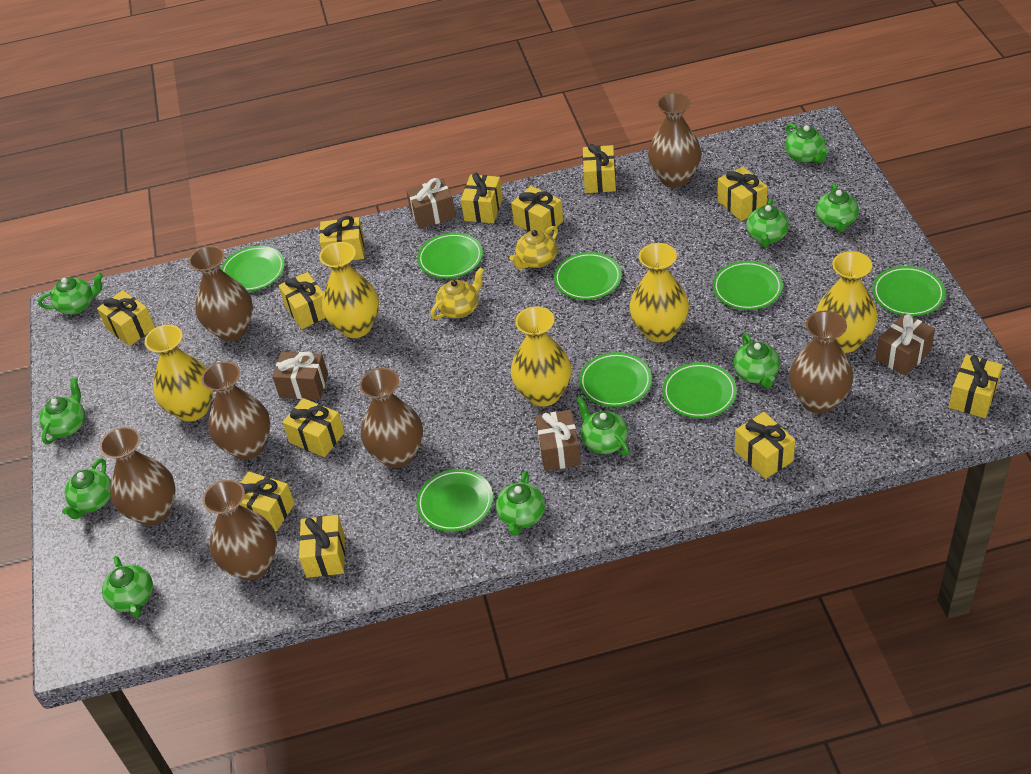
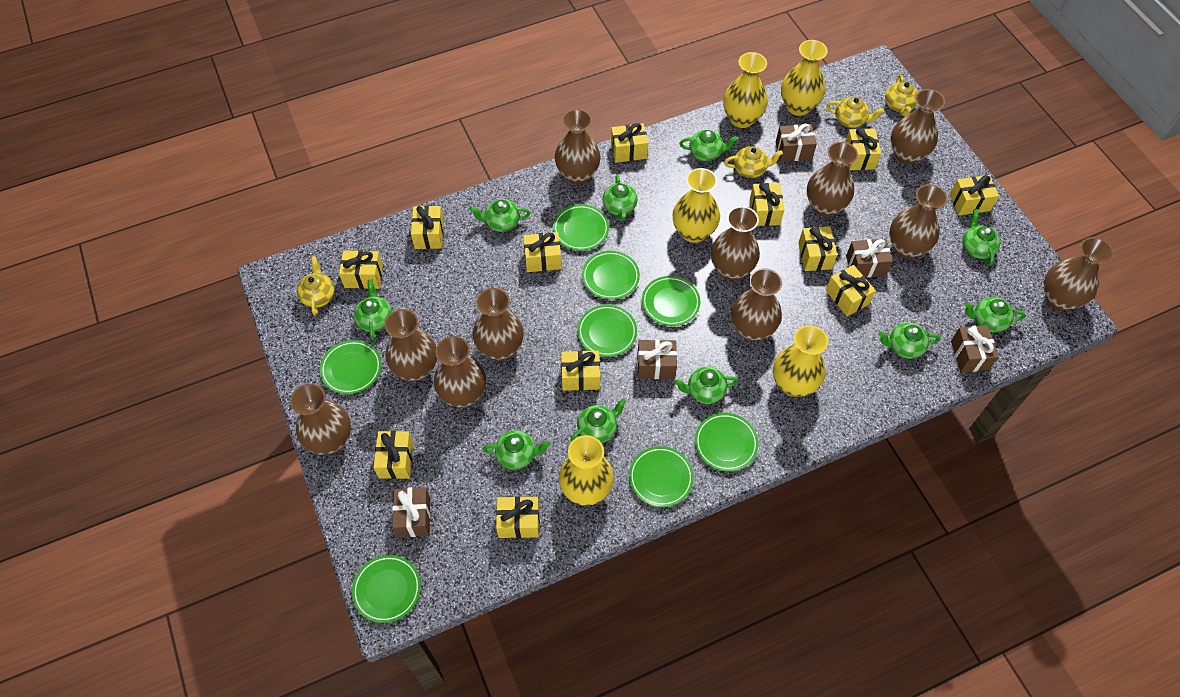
brown gift: [272,352,328,400] [406,178,456,229] [535,410,581,471] [876,313,935,376] = 4 -> [392,487,430,537] [637,340,677,379] [776,124,817,162] [846,238,893,278] [951,325,999,372] = 5
brown vase: [99,427,176,526] [189,246,253,341] [201,361,271,460] [202,480,277,580] [359,368,423,468] [648,93,702,188] [789,310,854,413] = 7 -> [290,384,351,455] [385,309,437,381] [434,336,486,407] [473,288,524,360] [555,109,601,184] [711,206,760,280] [731,268,782,341] [807,142,858,217] [889,184,947,259] [891,89,945,165] [1044,237,1114,311] = 11
yellow teapot: [430,267,484,319] [510,226,558,269] = 2 -> [297,256,335,315] [724,146,783,178] [826,97,884,128] [885,75,918,116] = 4

